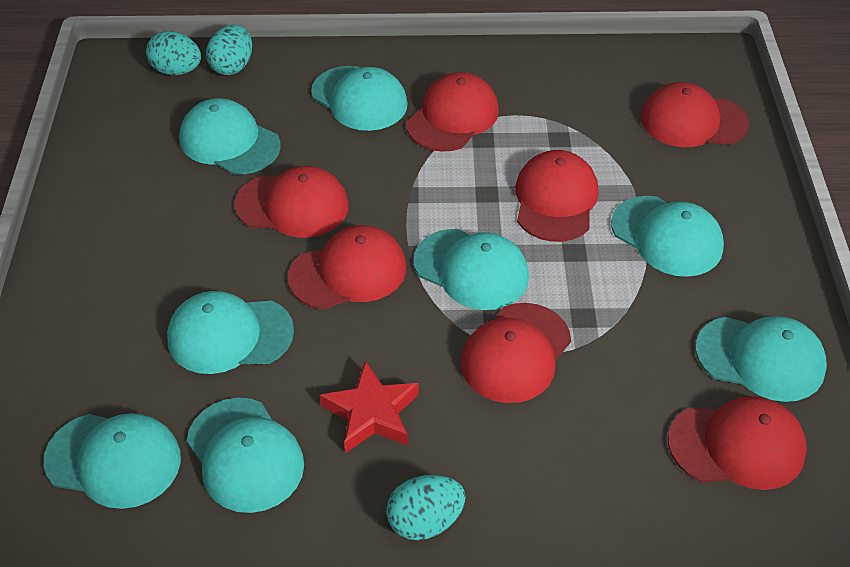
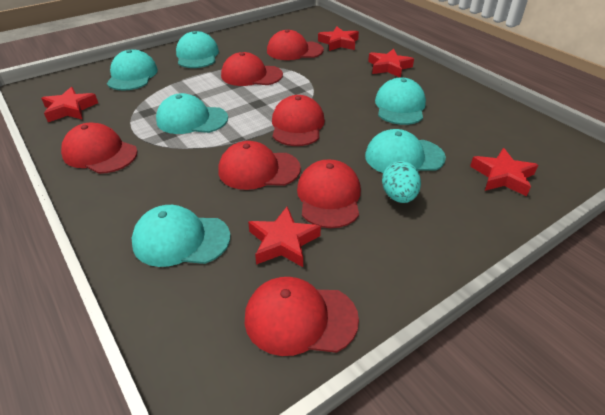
red star: [320,360,419,453] = 1 -> [41,87,98,122] [248,207,321,267] [318,26,359,51] [368,49,414,78] [470,148,538,196] = 5
turquoise cap: [43,413,181,509] [167,291,294,374] [179,98,281,175] [187,398,304,513] [311,66,408,131] [413,229,529,310] [611,196,724,277] [695,316,827,402] = 8 -> [107,49,158,91] [132,205,230,267] [156,93,228,134] [176,31,219,68] [365,129,446,173] [375,78,426,125] = 6
turquoise egg: [146,31,201,75] [206,25,252,75] [386,475,466,540] = 3 -> [382,161,421,203] = 1

